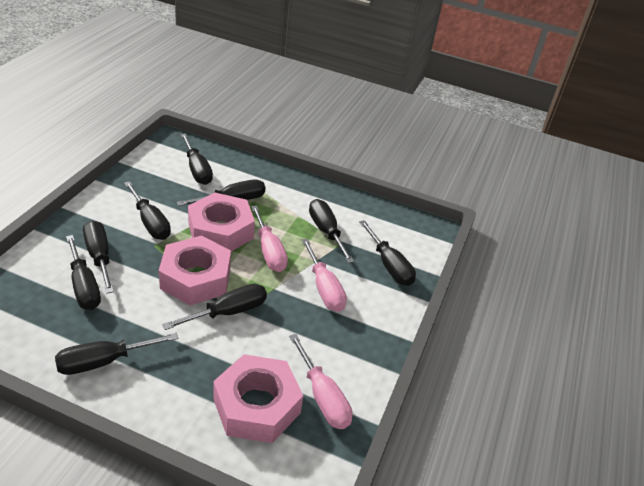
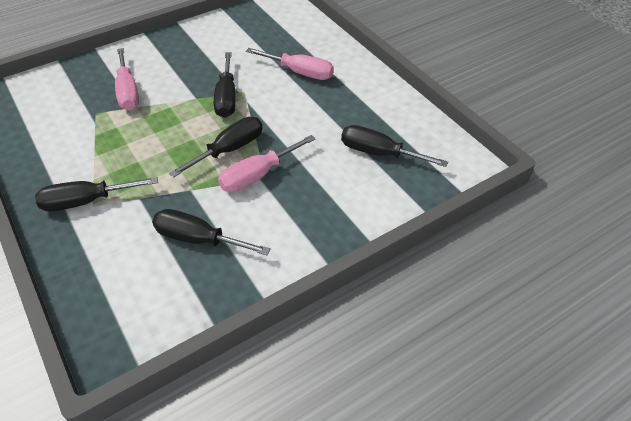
black screwdriver: [55,333,178,375] [66,235,101,310] [83,220,114,294] [124,181,171,240] [162,284,267,330] [177,180,266,206] [180,133,213,185] [309,199,354,263] [359,220,416,286] = 9 -> [35,177,158,211] [152,209,271,256] [169,117,263,178] [214,52,236,118] [341,125,448,167] = 5
pink nut: [159,236,231,305] [188,192,255,252] [213,354,303,443] = 3 -> none = 0

